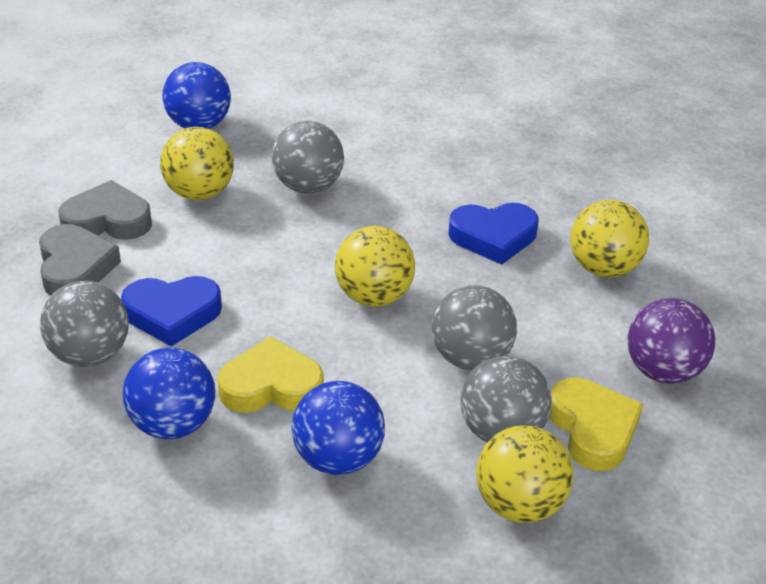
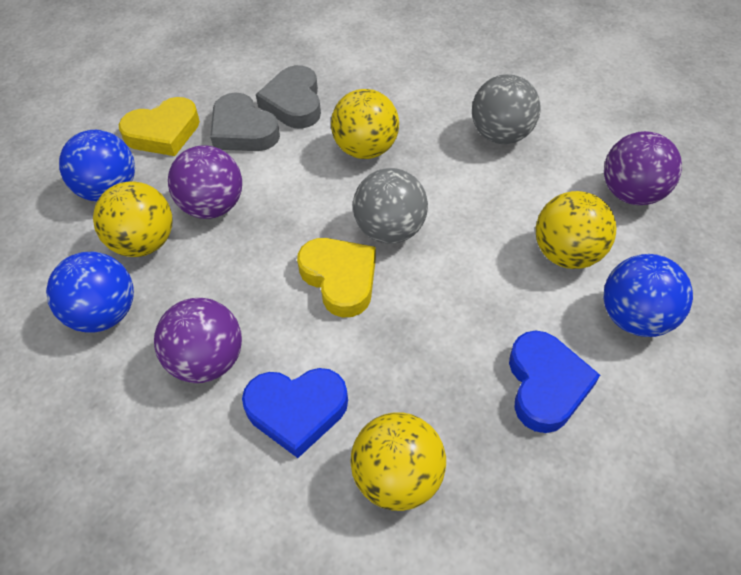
grey ball: [40,281,129,367] [272,121,344,194] [432,285,517,371] [460,356,552,443] = 4 -> [353,168,428,244] [472,74,541,144] = 2
purple ball: [627,298,715,384] = 1 -> [154,298,242,383] [168,145,242,219] [604,131,682,205] = 3

